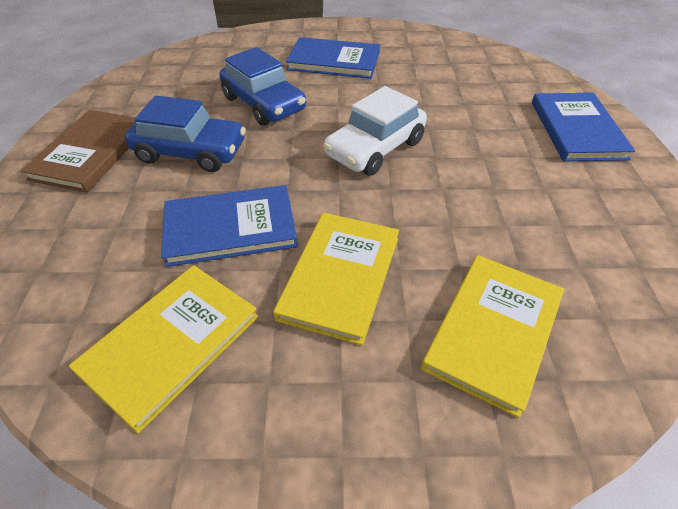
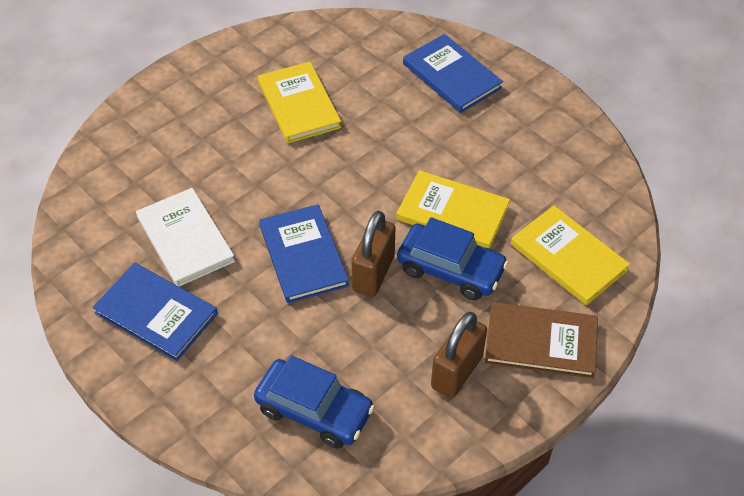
brown padlock: none = 0 -> [351,211,395,297] [431,312,487,398] = 2
white book: none = 0 -> [136,188,235,286] = 1
white car: [324,86,427,176] = 1 -> none = 0

